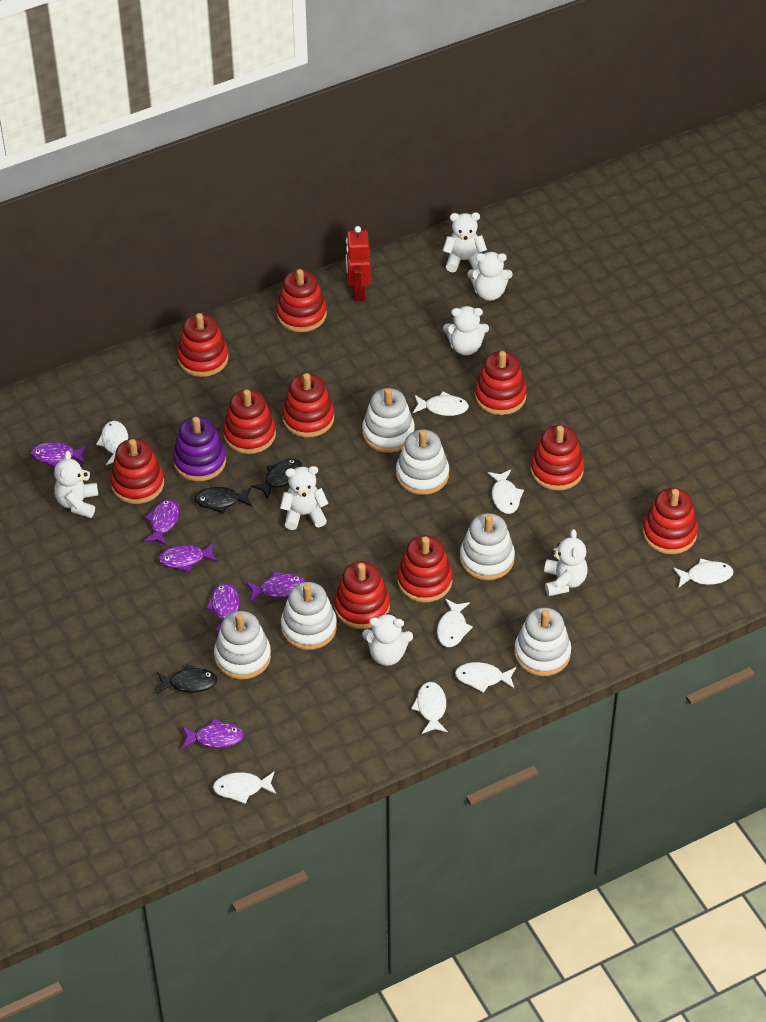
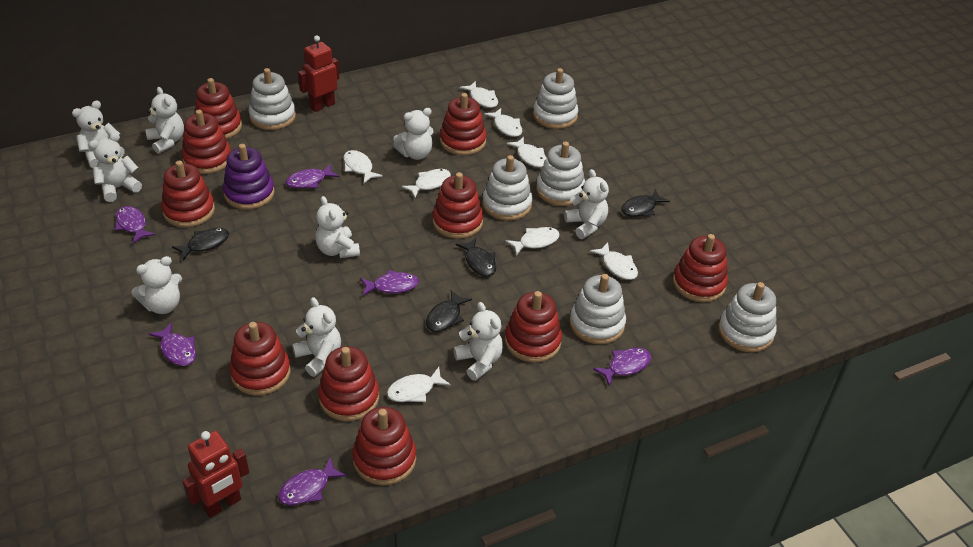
black fish: [157,664,217,694] [195,487,252,514] [251,459,302,499] = 3 -> [172,228,229,261] [426,290,472,332] [455,238,496,277] [621,189,670,217] = 4
red robot: [346,226,371,301] = 1 -> [182,431,249,518] [298,35,340,112] = 2
white teddy bear: [54,451,99,518] [280,466,329,530] [362,613,413,666] [443,212,487,272] [443,306,489,355] [468,252,513,301] [544,529,588,596] = 7 -> [72,101,125,168] [89,133,142,202] [131,256,182,314] [145,87,184,154] [292,297,341,377] [315,196,360,258] [393,108,433,160] [453,302,503,381] [564,169,609,239] = 9

